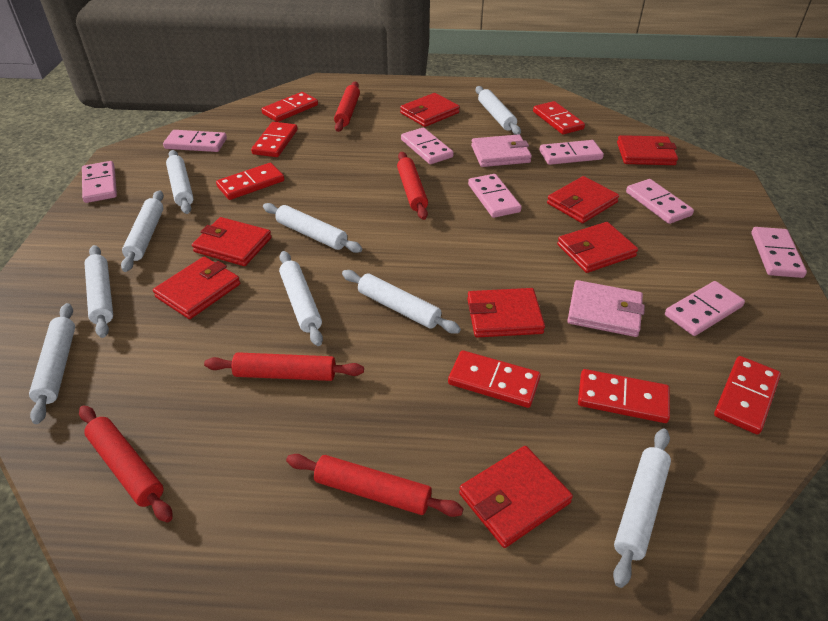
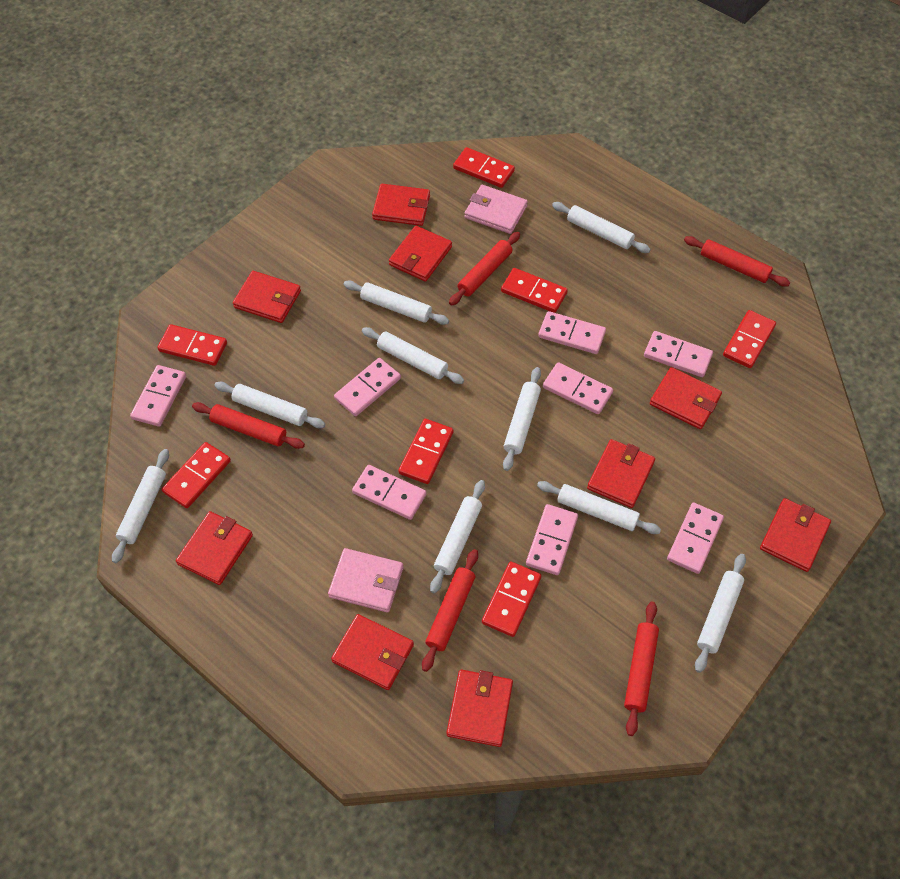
red wallet: [153,256,240,319] [192,217,272,266] [400,93,460,127] [459,446,573,548] [467,288,545,338] [547,176,619,223] [557,222,638,273] [617,135,678,165] = 8 -> [176,511,253,585] [233,271,301,323] [331,614,414,690] [372,184,430,226] [389,226,452,282] [447,670,513,747] [587,439,655,508] [650,367,722,429] [760,498,831,572] = 9

